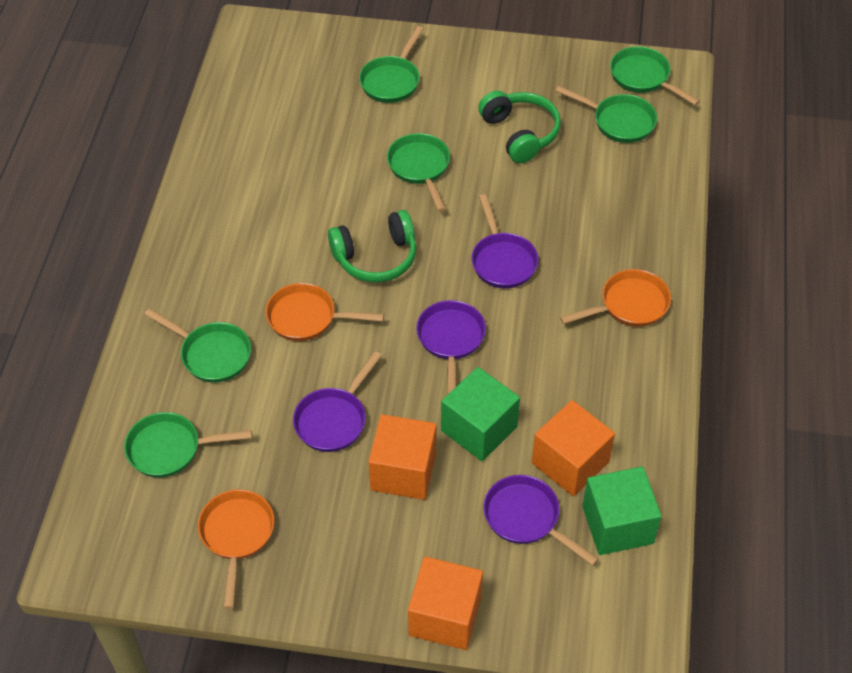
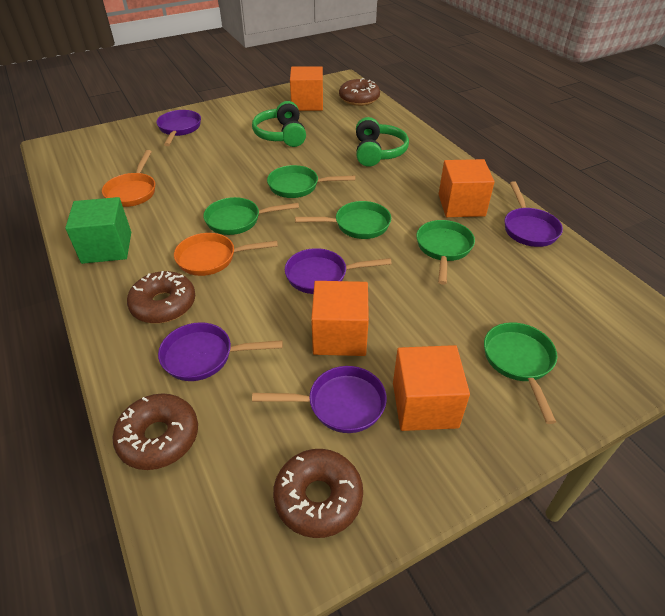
brown donut: none = 0 -> [112,393,198,470] [127,271,195,324] [273,449,363,538] [339,78,380,106] = 4
green cube: [441,367,520,461] [582,466,662,555] = 2 -> [65,197,131,264] = 1
green pan: [124,412,252,478] [144,308,251,383] [359,26,423,103] [387,133,450,212] [556,86,657,143] [610,46,700,106] = 6 -> [203,197,299,235] [267,165,355,198] [295,201,391,239] [416,220,475,285] [484,322,557,424] = 5
orange cube: [368,414,437,500] [408,557,483,650] [532,400,615,496] = 3 -> [290,66,323,111] [311,281,369,356] [393,345,470,431] [439,159,495,217] = 4
orange pan: [198,489,275,609] [266,283,384,341] [560,269,671,327] = 3 -> [102,150,155,207] [174,233,278,276] = 2
purple pan: [293,351,382,452] [416,300,486,395] [472,194,539,288] [483,475,599,566] = 4 -> [156,110,201,146] [158,322,283,381] [252,366,387,433] [285,248,392,294] [505,181,563,247] = 5

